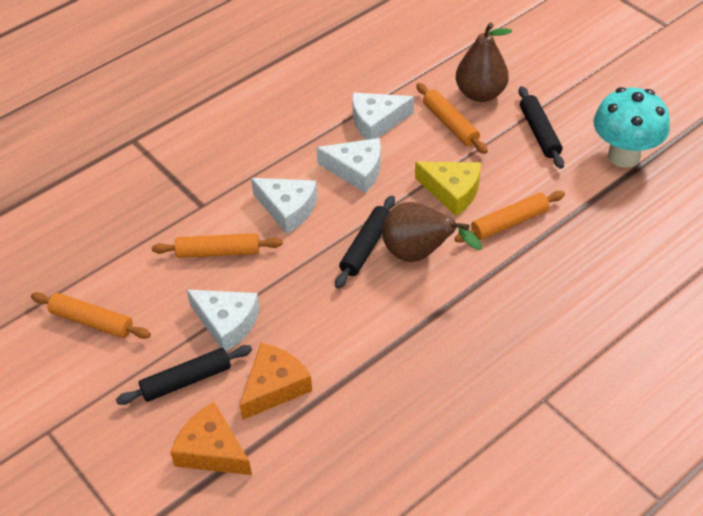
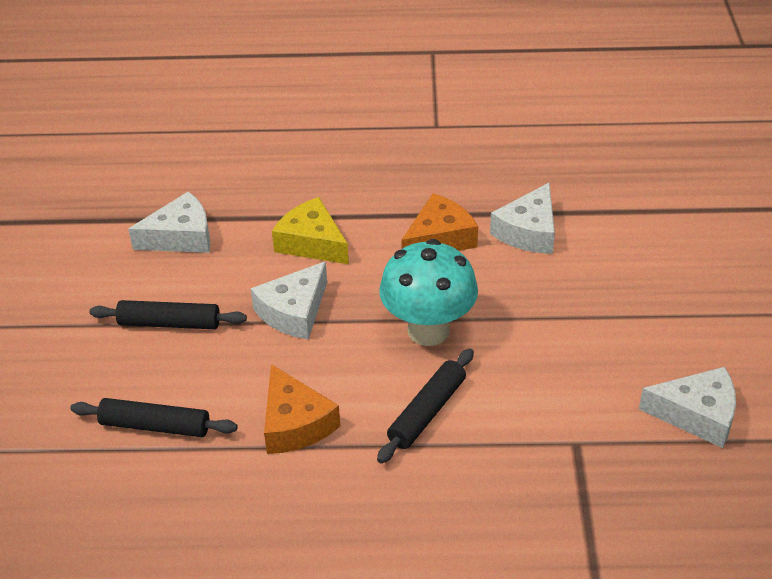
brown pear: [382,202,482,262] [456,22,512,102] = 2 -> none = 0
orange rolling pin: [31,292,151,339] [152,233,282,258] [416,83,488,154] [454,191,565,242] = 4 -> none = 0

